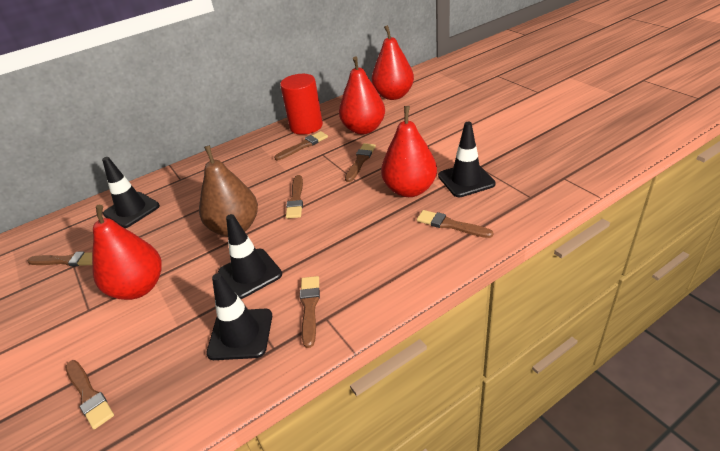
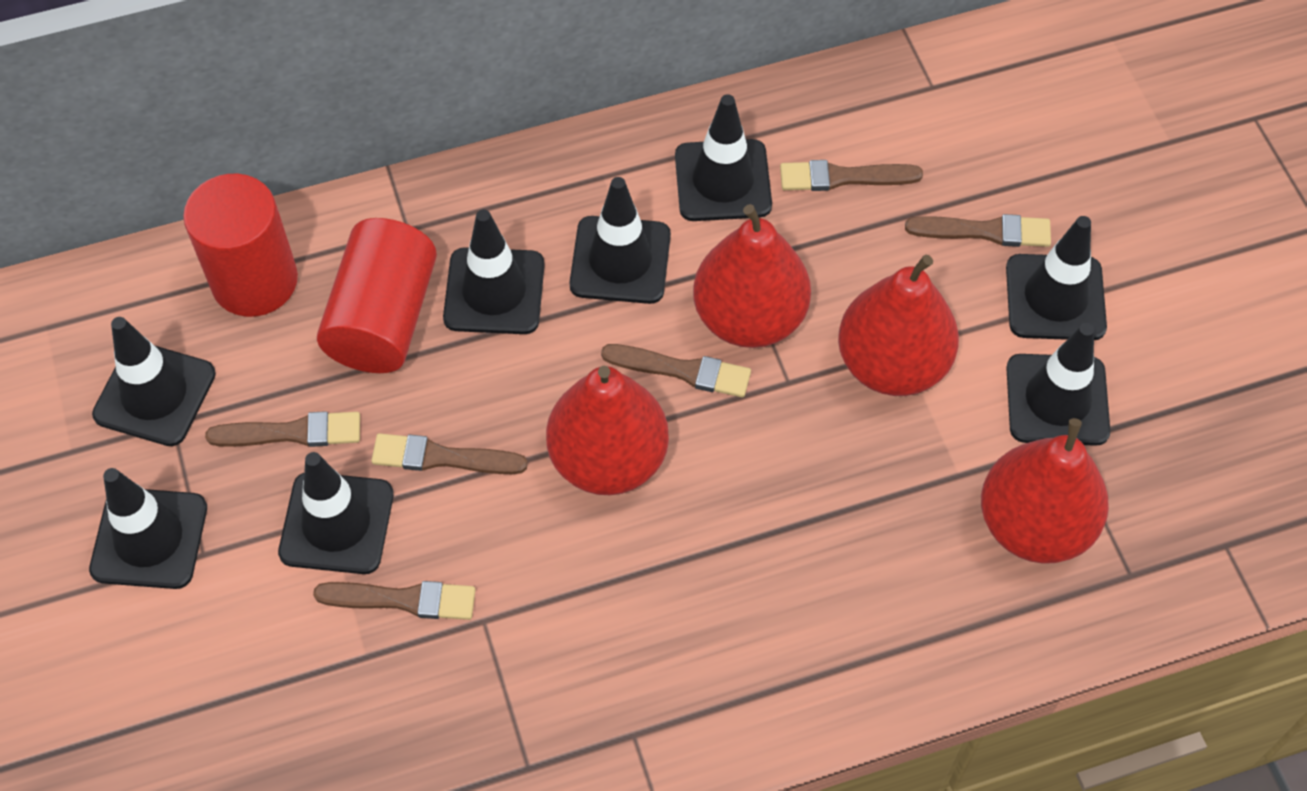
black traffic cone: [102,157,160,228] [206,273,272,360] [218,214,282,299] [438,122,496,197] = 4 -> [89,468,207,589] [92,317,216,446] [278,452,394,574] [443,209,545,334] [569,177,671,304] [675,94,772,221] [1006,216,1107,340] [1006,323,1110,446] = 8
brown brush: [27,252,92,266] [65,360,114,429] [274,131,328,160] [286,175,303,219] [300,276,320,348] [345,143,376,182] [417,210,494,238] = 7 -> [205,411,360,447] [313,581,475,620] [371,433,528,474] [601,344,751,397] [780,160,923,191] [905,214,1051,247] = 6
brown pear: [199,145,258,236] = 1 -> none = 0
red cylinder: [280,74,323,135] = 1 -> [183,174,298,317] [317,218,437,373] = 2

